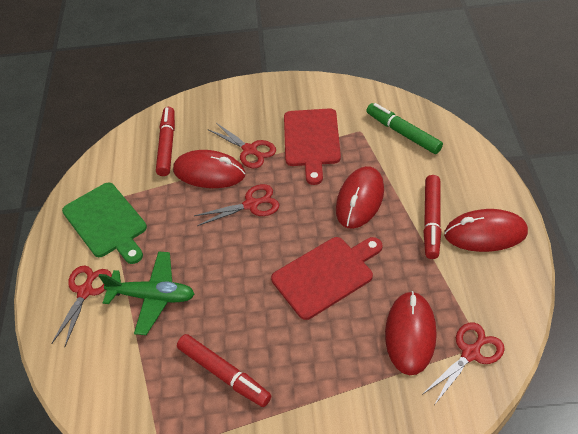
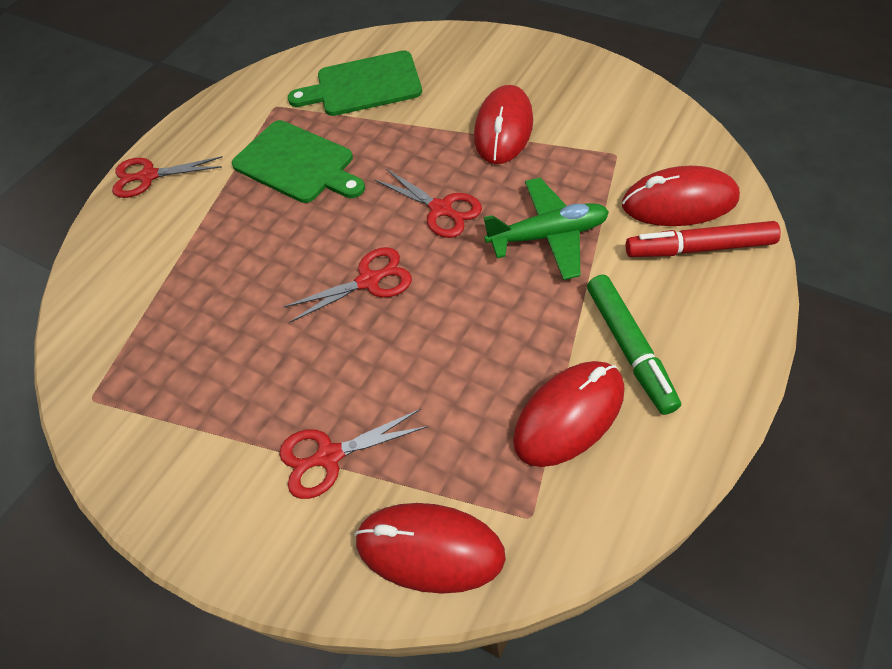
green cutting board: [62,182,147,264] = 1 -> [232,120,365,203] [288,50,422,116] = 2
red cutting board: [271,237,382,320] [284,108,341,185] = 2 -> none = 0
red marker: [156,107,175,176] [177,334,271,407] [423,175,441,259] = 3 -> [626,221,781,257] = 1

